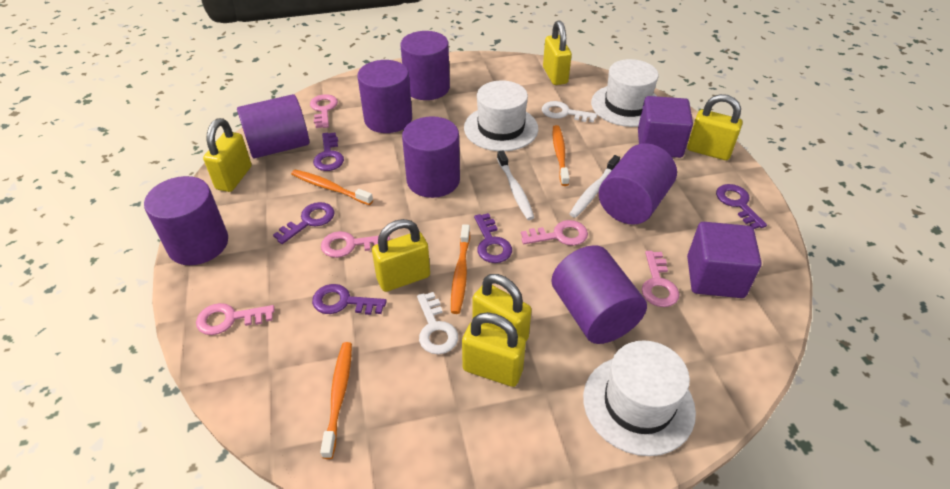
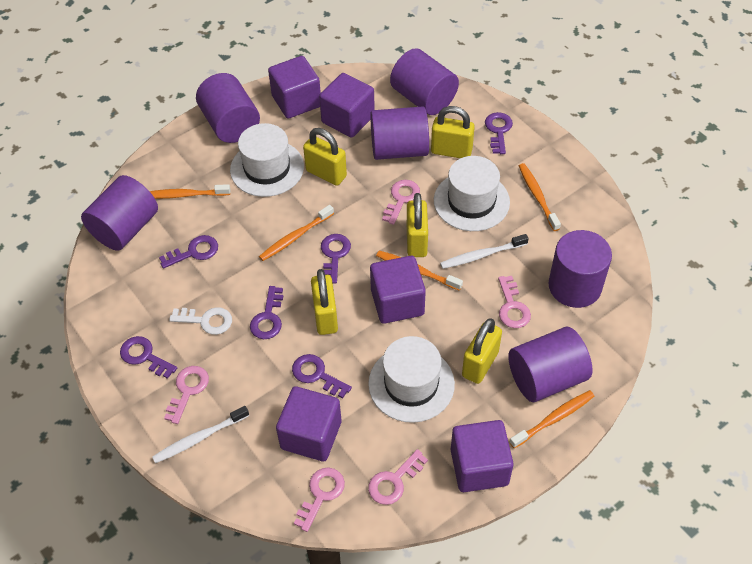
orange toothbrush: [291,170,373,205] [320,342,352,459] [451,224,470,314] [553,125,569,186] = 4 -> [150,184,230,199] [259,205,334,261] [376,251,463,291] [510,390,594,448] [519,163,561,231] = 5
purple cube: [638,96,693,158] [687,222,762,298] = 2 -> [268,56,321,119] [276,386,341,462] [319,73,375,138] [370,256,426,324] [451,420,514,492] = 5
purple cylinder: [144,176,228,265] [237,94,309,159] [357,60,412,133] [400,31,450,100] [402,116,460,198] [551,245,647,344] [599,143,677,225] = 7 -> [81,175,158,251] [196,73,260,143] [370,106,429,160] [390,48,459,115] [508,327,593,402] [548,230,612,308] = 6
purple key: [273,202,335,244] [312,284,387,315] [313,132,344,171] [474,213,512,263] [716,184,767,229] = 5 -> [120,336,177,379] [159,235,218,269] [250,286,283,339] [292,354,352,398] [321,234,351,284] [485,112,513,154] = 6
white key: [417,292,458,354] [542,101,597,123] = 2 -> [169,307,232,335] = 1
yellow padlock: [203,118,252,192] [372,219,430,292] [462,312,526,387] [472,274,532,341] [543,20,572,85] [687,94,743,160] = 6 -> [303,128,347,186] [311,269,338,335] [407,193,428,257] [431,106,475,158] [462,318,502,384] = 5

